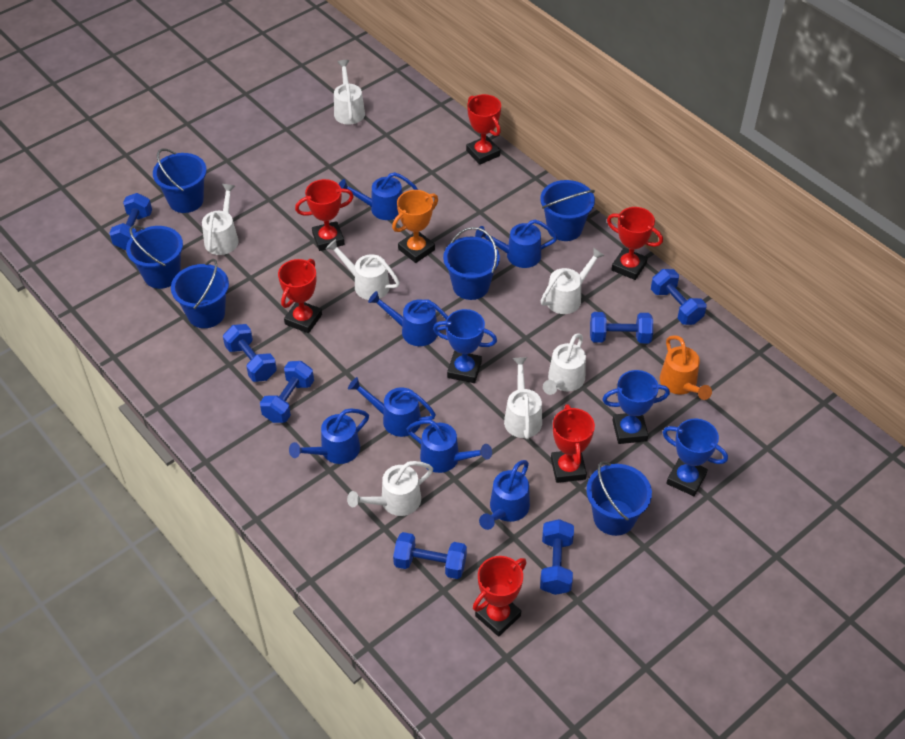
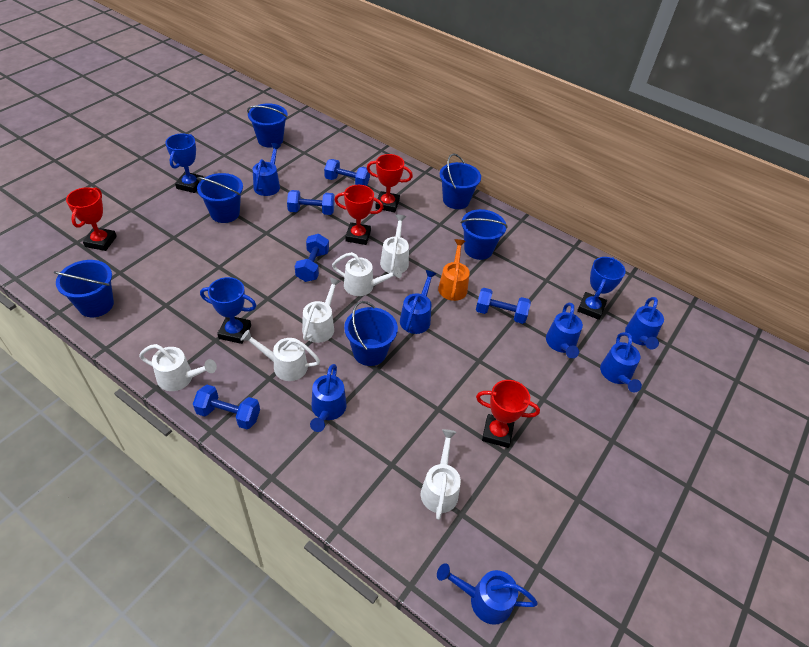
blue dumbbell: [109,193,152,250] [223,324,277,382] [260,361,314,423] [393,532,467,579] [540,519,574,595] [590,312,653,343] [651,269,707,325] = 7 -> [193,385,260,429] [287,190,335,215] [295,234,329,282] [324,159,370,186] [476,288,531,324] = 5
orange trophy: [392,190,438,263] = 1 -> none = 0
red trophy: [278,259,322,333] [295,179,354,251] [466,94,501,165] [473,556,526,637] [551,404,595,483] [607,207,663,280] = 6 -> [66,187,117,251] [335,185,383,245] [367,154,413,212] [476,380,540,448] = 4
white watering can: [202,184,239,255] [326,239,400,300] [334,60,365,125] [347,461,433,516] [504,357,542,439] [540,248,605,314] [543,333,586,395] = 7 -> [139,344,217,391] [240,330,320,381] [302,277,341,343] [332,252,402,296] [380,215,409,273] [421,429,461,520] = 6

